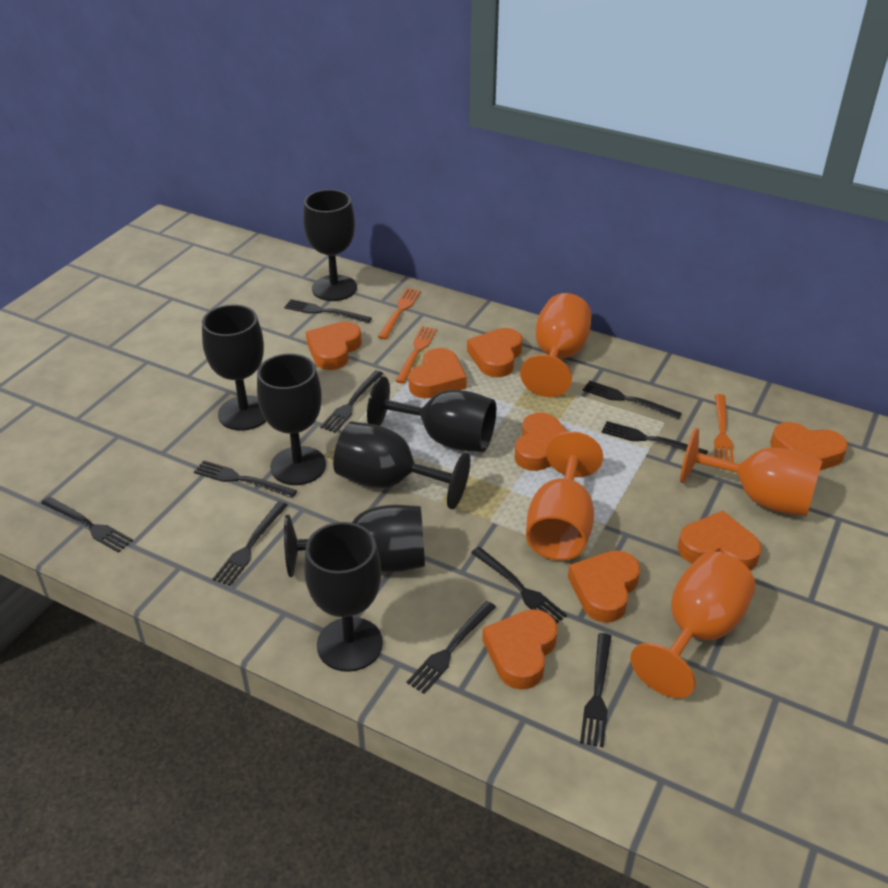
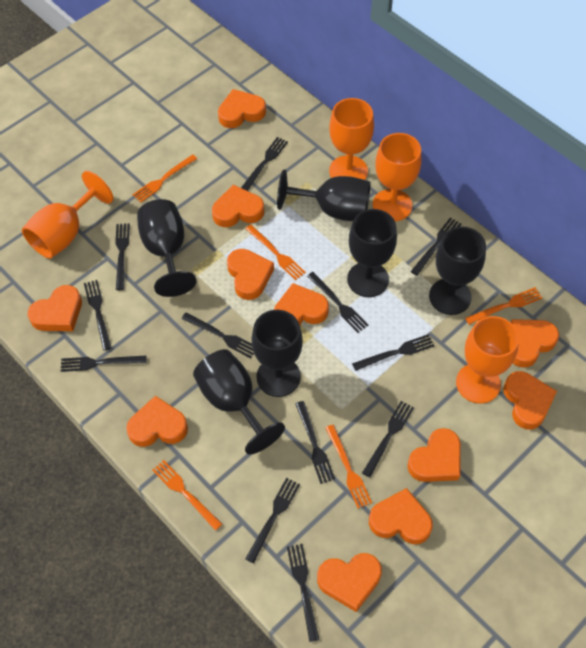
black fork: [41,497,133,553] [194,460,297,498] [213,501,288,586] [284,299,372,323] [320,370,383,433] [406,601,496,694] [471,547,567,623] [580,633,611,747] [583,381,682,419] [601,421,708,455] = 10 -> [61,355,147,372] [84,280,112,350] [115,223,130,290] [182,312,254,358] [241,137,288,191] [245,478,300,564] [287,544,319,642] [295,401,335,484] [307,272,368,333] [352,334,434,371] [362,401,414,478] [410,218,461,276] = 12
black goblet: [202,304,266,431] [257,353,326,485] [284,505,425,577] [303,189,357,301] [304,522,383,672] [333,422,470,509] [367,376,496,452] = 7 -> [137,199,197,297] [193,349,285,455] [252,310,303,397] [277,169,371,221] [347,209,397,297] [429,226,486,315] = 6
orange fork: [378,288,421,339] [396,326,437,383] [714,394,734,463] = 3 -> [132,154,197,202] [152,460,222,531] [245,224,306,280] [325,425,372,508] [465,287,543,325] = 5
orange heart: [306,322,362,370] [409,348,467,398] [467,328,522,377] [482,609,558,690] [515,412,568,471] [568,550,640,623] [678,511,762,570] [770,422,848,470] = 8 -> [28,285,82,331] [126,396,188,447] [212,185,264,227] [218,89,266,128] [227,249,274,300] [274,283,329,325] [317,553,382,612] [369,488,433,544] [407,428,461,482] [503,371,557,430] [511,319,559,368] = 11

